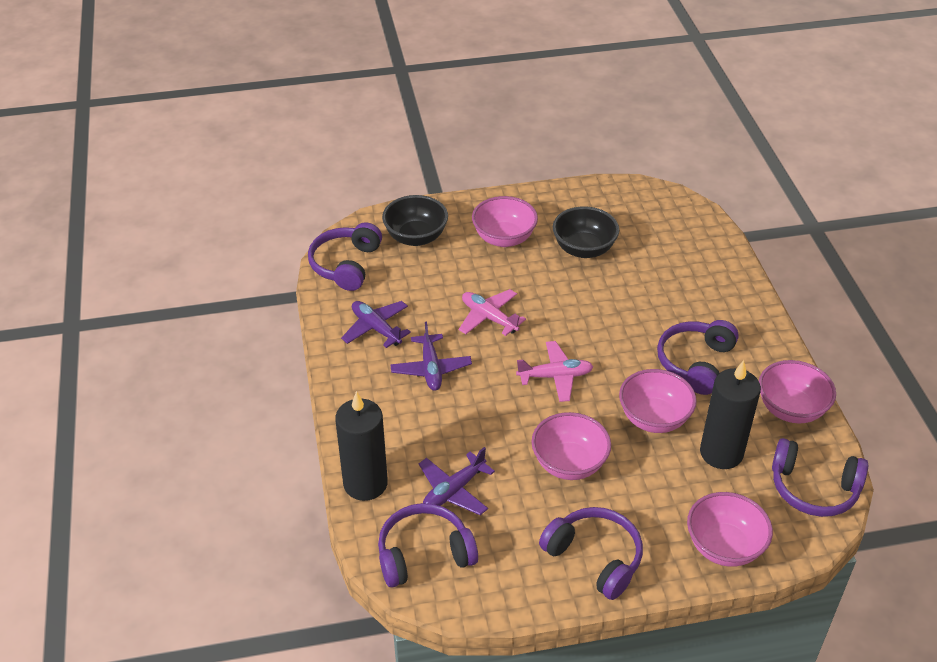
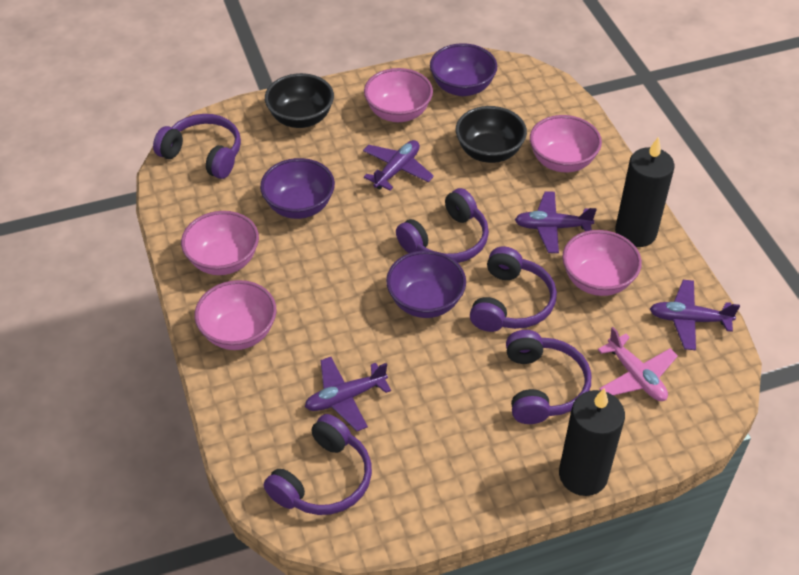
pink plane: [459,289,526,336] [516,341,593,402] = 2 -> [598,327,678,401] = 1
purple bowl: none = 0 -> [260,158,335,219] [386,250,466,318] [430,43,497,96] = 3
purple plane: [341,301,411,348] [390,321,472,391] [419,447,495,515] = 3 -> [305,357,391,431] [363,140,434,190] [515,191,597,253] [650,280,740,350] = 4

